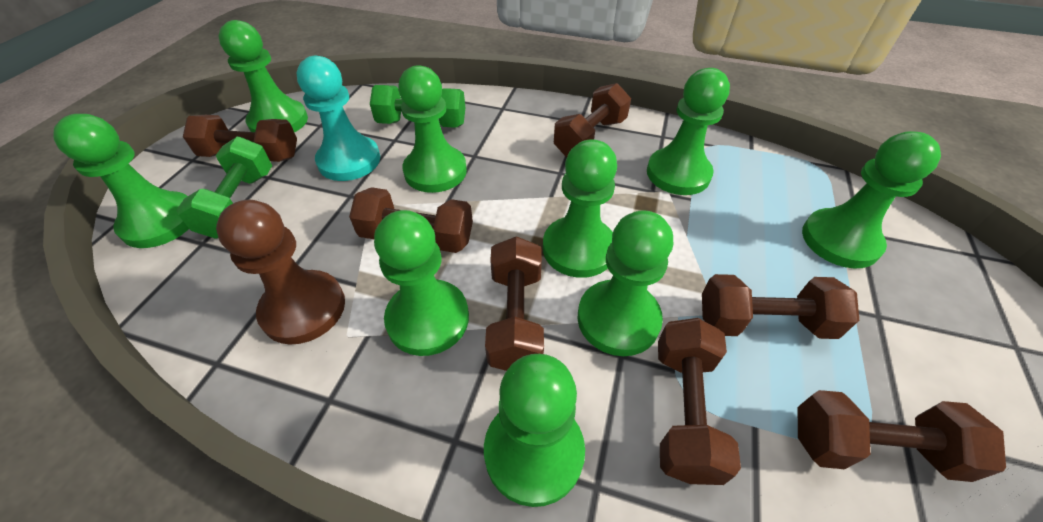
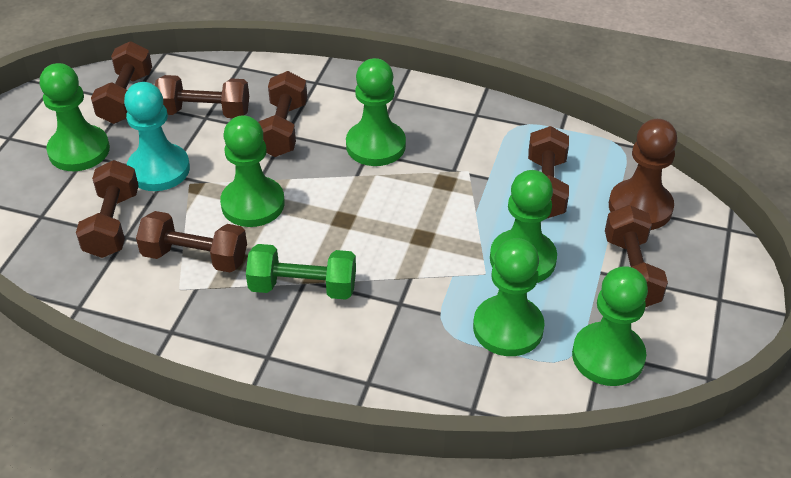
green dumbbell: [176,137,272,239] [370,85,465,128] = 2 -> [246,244,356,300] = 1
green pawn: [53,114,189,248] [219,20,308,133] [374,210,469,356] [398,65,467,193] [484,354,585,507] [543,140,617,278] [578,210,673,356] [647,68,730,195] [802,131,941,268] = 9 -> [40,63,110,171] [220,115,285,227] [346,58,406,166] [473,238,545,356] [490,170,557,283] [572,266,648,386] = 6

